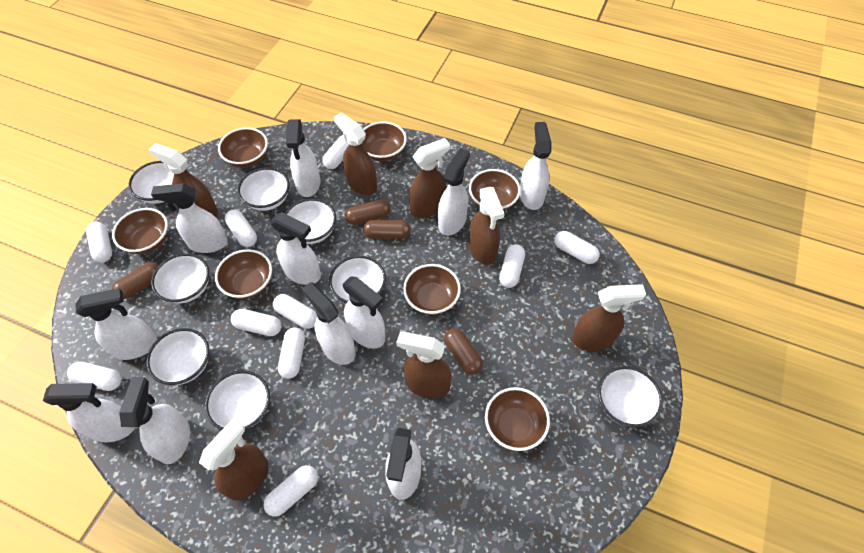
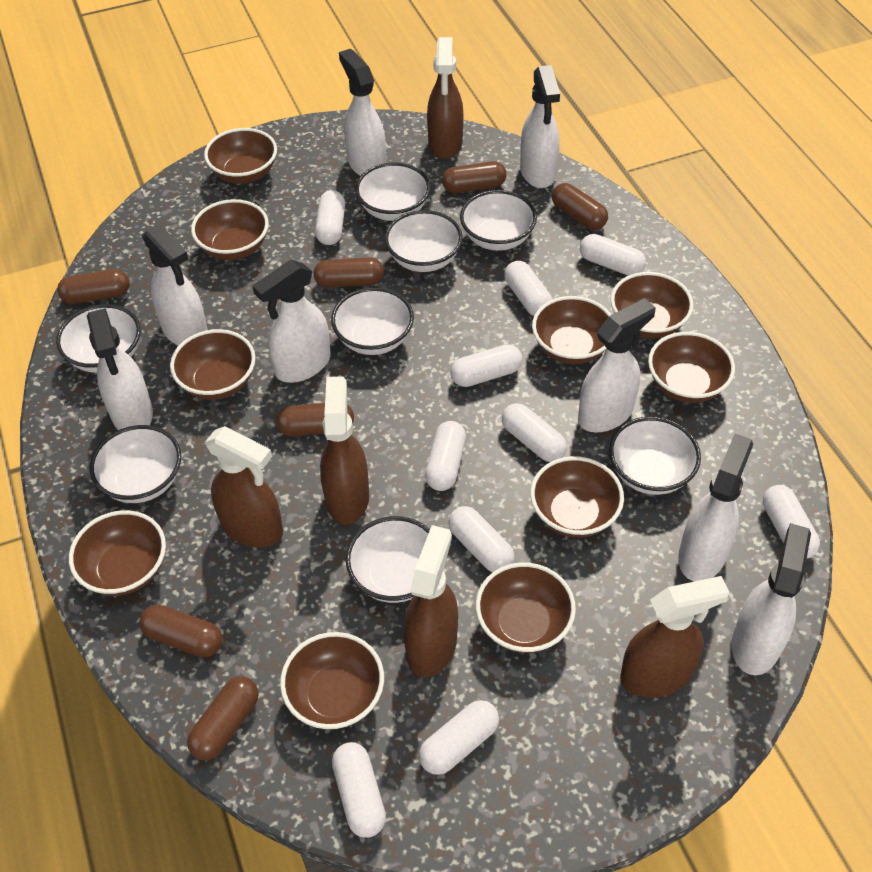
brown bowl: [112,208,168,254] [215,249,272,299] [218,127,268,168] [362,122,407,161] [403,264,461,315] [469,169,521,211] [485,387,550,451] = 7 -> [69,510,166,596] [170,329,256,400] [191,199,269,260] [204,128,277,184] [280,632,384,730] [476,562,576,653] [530,456,624,538] [532,296,611,364] [611,272,693,338] [648,332,735,403] = 10
brown capsule: [112,262,159,299] [345,200,391,225] [363,220,411,239] [444,328,483,375] = 4 -> [57,269,130,304] [139,605,222,657] [187,676,258,761] [276,403,354,436] [313,257,384,288] [442,161,507,193] [552,183,608,230] = 7
brown spray bottle: [149,143,218,217] [199,418,268,501] [334,113,377,195] [396,331,452,399] [409,138,450,218] [469,187,504,265] [572,284,646,351] = 7 -> [205,426,283,548] [320,376,369,525] [403,525,458,677] [427,37,464,159] [620,576,729,697] = 5
white spray bottle: [43,383,135,442] [76,288,157,360] [119,377,190,464] [151,183,228,253] [270,212,321,285] [286,119,320,197] [302,282,356,365] [343,277,386,349] [385,428,421,500] [438,148,470,236] [520,122,551,210] = 11 -> [87,308,153,430] [142,224,208,346] [252,260,331,383] [339,49,386,176] [520,65,560,188] [578,298,656,432] [678,434,753,582] [732,523,811,675] = 8

